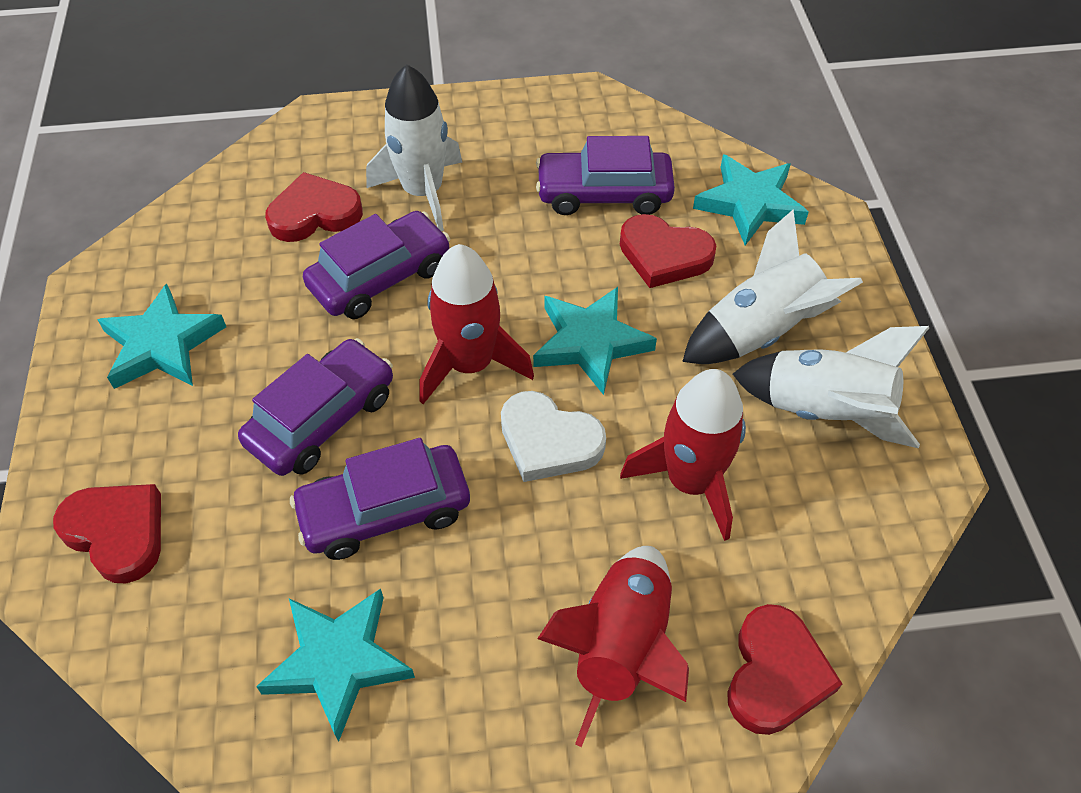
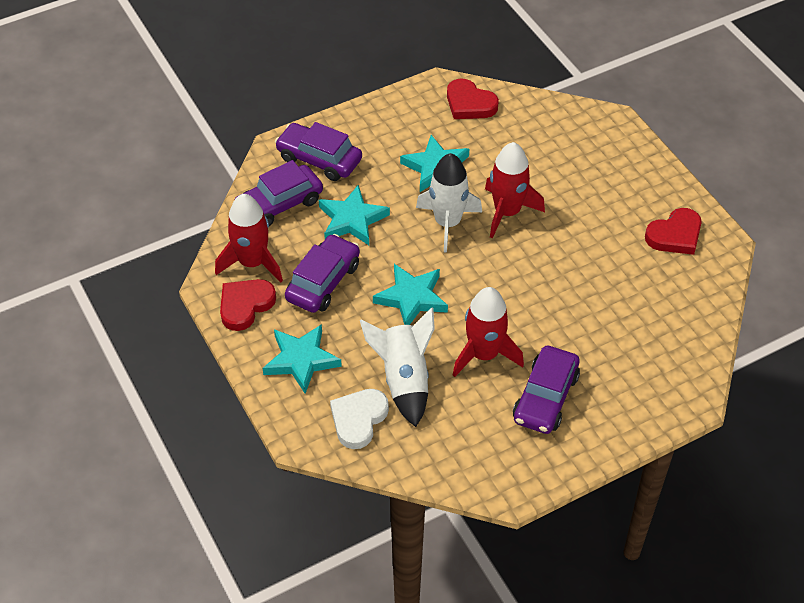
red heart: [53,484,161,583] [265,172,363,242] [620,214,717,288] [727,604,842,735] = 4 -> [220,279,276,331] [447,79,499,119] [645,208,702,255] = 3
white rocket: [366,64,462,231] [682,210,863,364] [733,326,929,448] = 3 -> [360,307,435,427] [416,153,482,253] = 2

